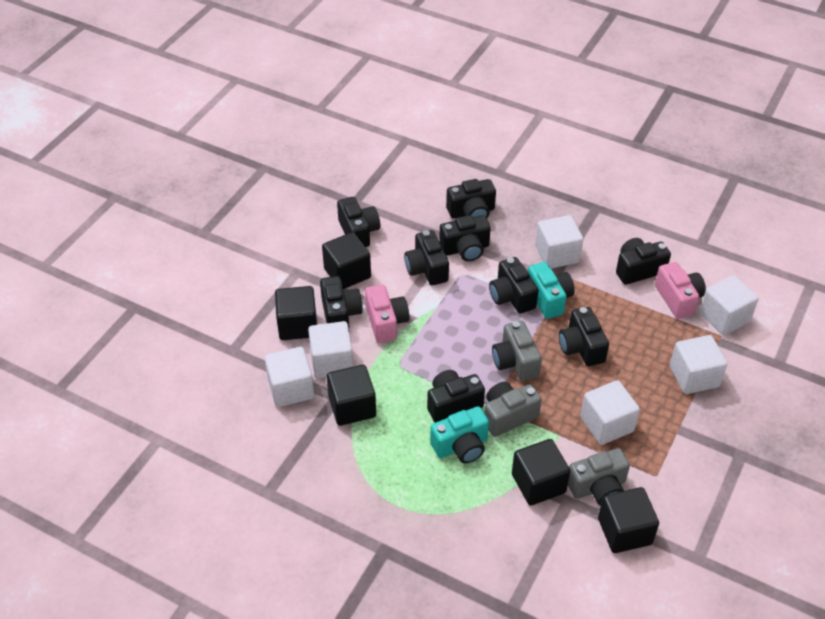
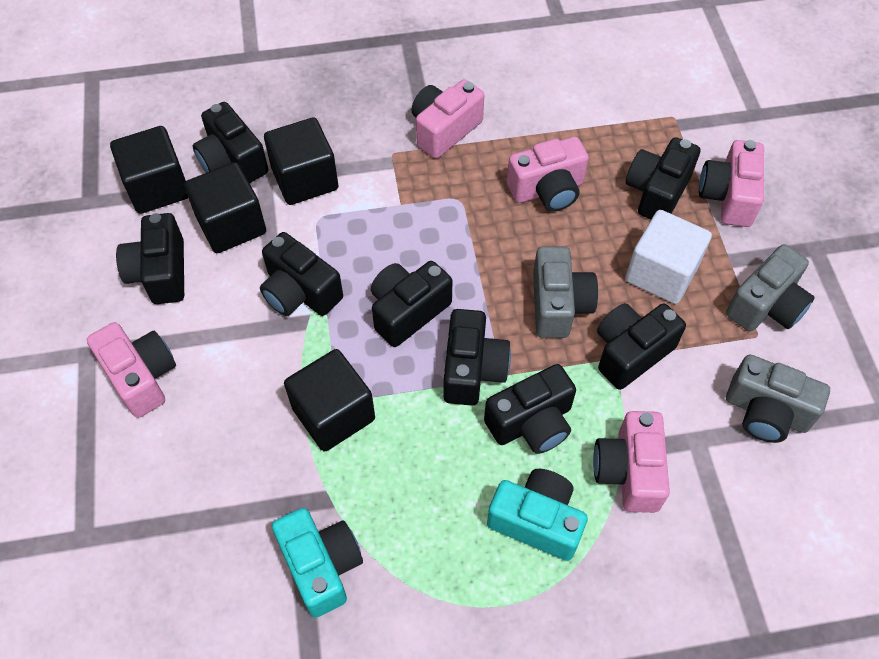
black camera: [320,276,363,328] [337,197,380,247] [404,230,449,285] [427,370,485,423] [439,215,491,261] [446,179,496,218] [489,257,538,314] [559,307,609,366] [616,238,671,285] = 9 -> [116,213,184,304] [193,102,268,183] [260,232,343,316] [371,261,452,347] [443,309,511,406] [484,364,576,454] [597,303,686,390] [626,137,700,219] = 8
black cube: [275,286,317,340] [322,232,371,289] [327,365,376,426] [512,439,570,506] [598,487,659,553] = 5 -> [110,126,188,214] [184,162,266,253] [264,117,338,205] [284,349,375,452] = 4
pink camera: [365,285,409,343] [655,262,706,319] = 2 -> [87,322,176,418] [411,79,484,158] [507,137,589,212] [593,411,670,513] [699,140,764,227] = 5
white cube: [264,347,314,407] [308,321,354,378] [535,215,583,269] [580,380,640,445] [670,335,727,394] [700,275,759,335] = 6 -> [625,210,712,304] = 1

